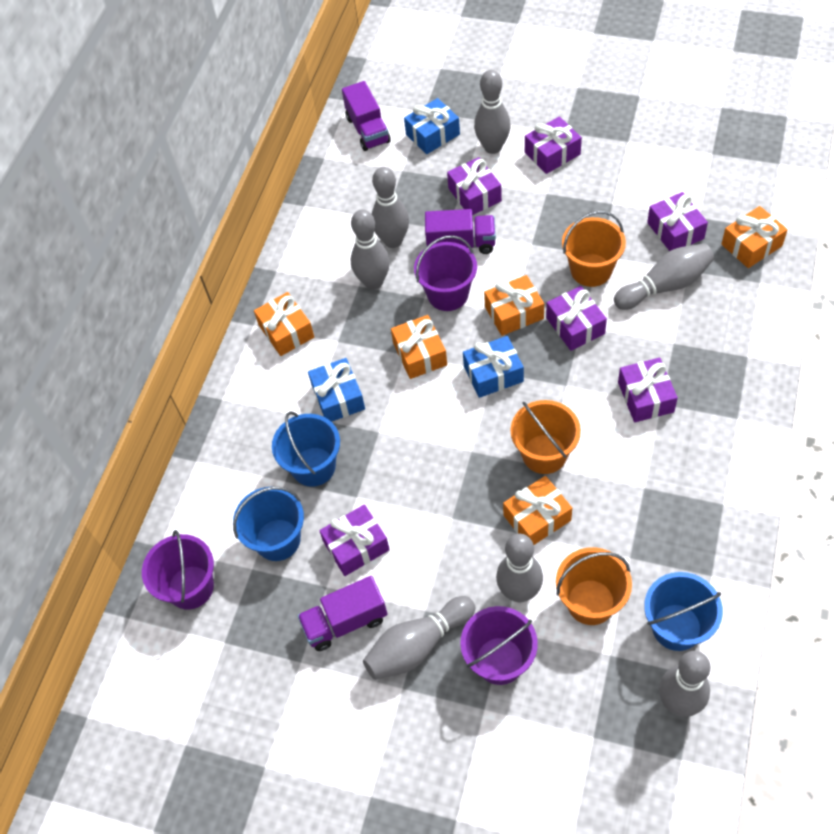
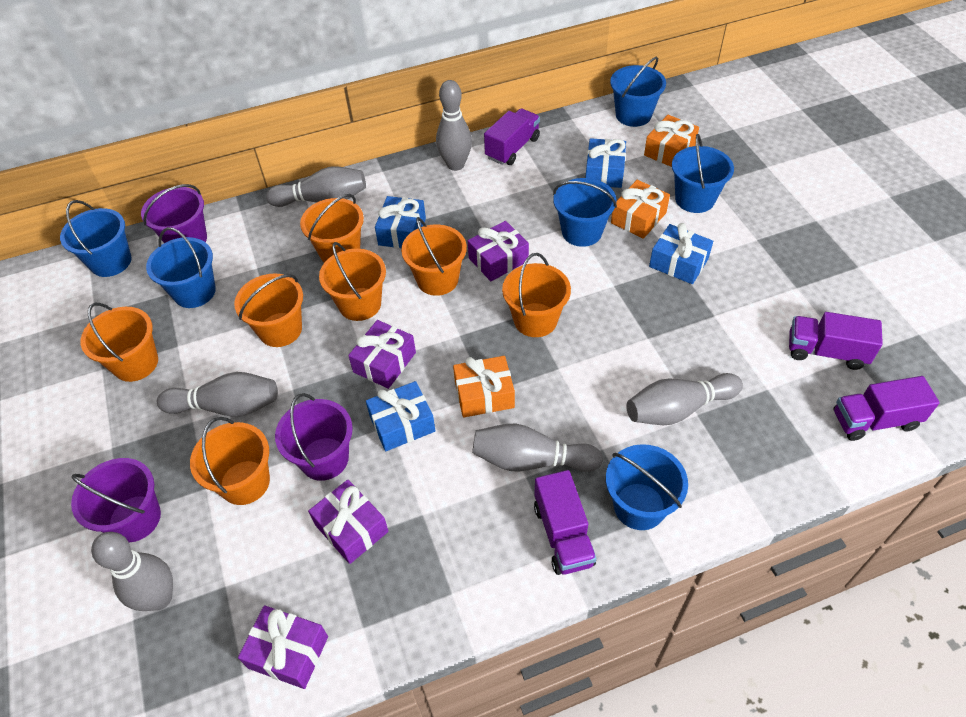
blue bucket: [233,487,304,561] [272,411,340,487] [644,572,723,651] = 3 -> [60,200,132,277] [146,227,216,308] [553,178,617,247] [606,444,688,530] [610,57,666,127] [672,134,734,213] = 6
blue gift: [308,358,365,422] [404,98,460,154] [463,336,524,398] = 3 -> [366,381,436,451] [375,196,426,248] [585,138,626,188] [649,223,713,284] = 4
grey bowling pin: [351,210,390,290] [363,596,475,680] [372,167,409,248] [474,70,511,154] [496,534,543,602] [614,243,714,310] [659,651,710,717] = 7 -> [91,532,173,611] [157,372,278,417] [266,166,366,207] [436,80,472,171] [472,424,603,472] [626,373,743,425] = 6
orange bucket: [511,400,581,474] [556,547,632,625] [562,211,626,287] = 3 -> [81,303,158,382] [190,417,270,505] [234,274,303,347] [300,194,364,262] [319,242,386,321] [401,217,467,296] [502,253,571,337] = 7
orange gift: [254,292,314,356] [391,315,447,379] [484,275,544,336] [503,476,572,545] [721,206,788,268] = 5 -> [453,356,515,418] [611,180,670,239] [644,115,699,167] = 3
purple gift: [319,504,390,576] [447,157,502,215] [525,116,582,174] [546,286,607,351] [618,358,678,422] [647,192,708,251] = 6 -> [238,606,328,689] [308,480,388,564] [348,320,416,389] [468,221,529,281] = 4
purple truck: [297,576,388,651] [342,81,391,151] [425,209,496,254] = 3 -> [484,109,540,165] [534,470,596,575] [789,312,883,370] [833,376,940,441] = 4

